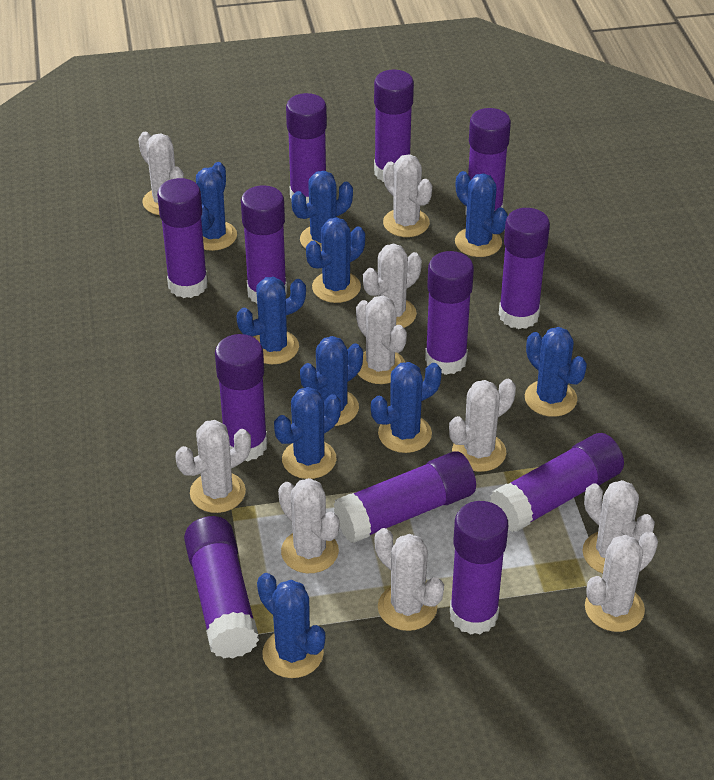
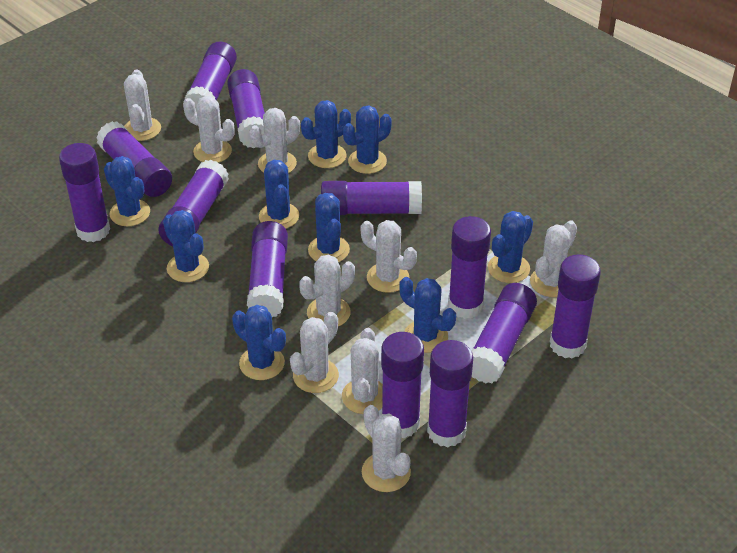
blue cactus: [196,162,237,251] [236,277,306,364] [257,573,325,678] [274,387,341,479] [291,171,353,251] [300,336,363,426] [306,217,365,303] [371,362,442,453] [455,171,508,257] [525,327,587,417] = 10 -> [104,156,150,226] [163,210,209,282] [232,305,286,380] [259,160,299,229] [301,100,351,168] [308,193,350,262] [343,106,392,174] [400,277,456,353] [488,211,533,283] = 9
white cactus: [138,132,184,215] [175,420,251,513] [278,478,339,573] [356,296,407,384] [363,243,422,328] [375,528,444,631] [383,154,432,237] [449,379,516,472] [583,480,655,573] [585,531,658,632] = 10 -> [124,69,161,141] [183,96,235,163] [249,108,300,173] [290,312,339,393] [299,255,355,326] [342,328,383,414] [361,220,417,293] [362,405,411,492] [530,220,577,297] = 9

